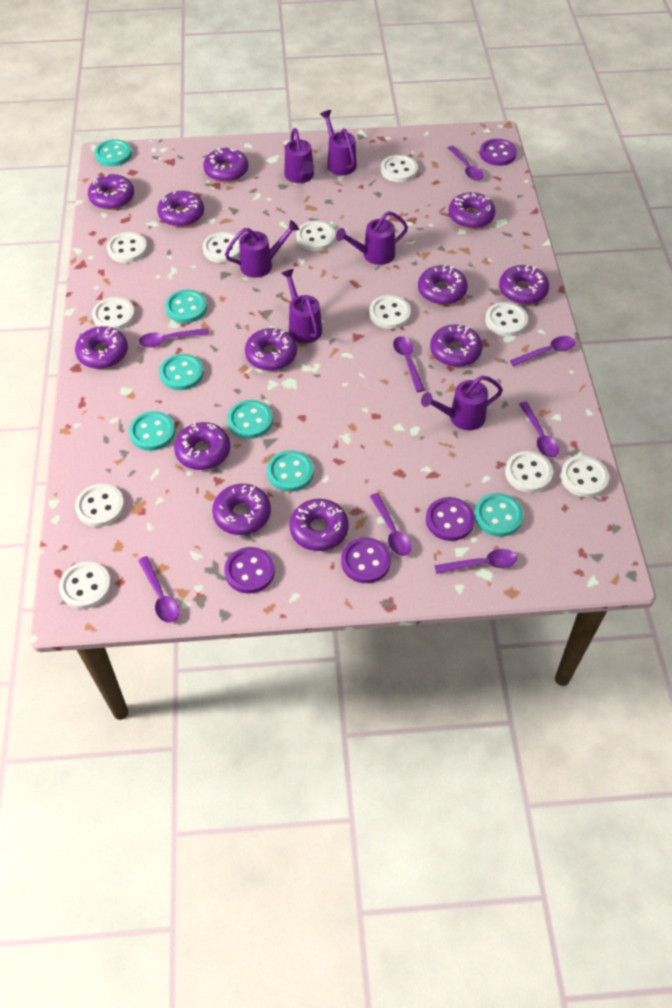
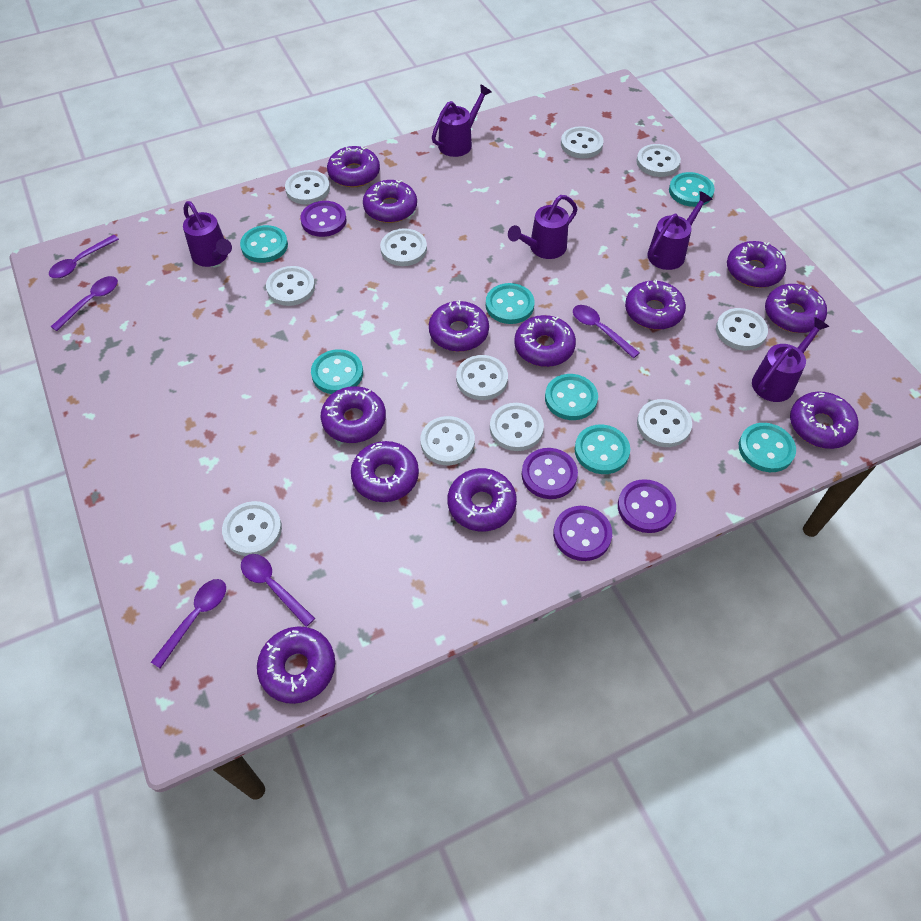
purple spoon: [138,328,209,347] [138,556,180,623] [370,493,412,556] [393,336,425,392] [434,549,517,574] [448,146,484,181] [510,336,575,366] [519,401,559,458] = 8 -> [49,235,119,278] [51,276,118,331] [151,579,226,668] [241,554,315,627] [573,305,639,358] = 5
purple watering can: [225,220,299,278] [281,269,322,343] [284,128,314,183] [320,110,357,175] [336,211,408,265] [421,375,503,430] = 6 -> [183,201,232,267] [432,84,491,157] [508,195,578,259] [648,191,713,270] [752,317,829,402] = 5

